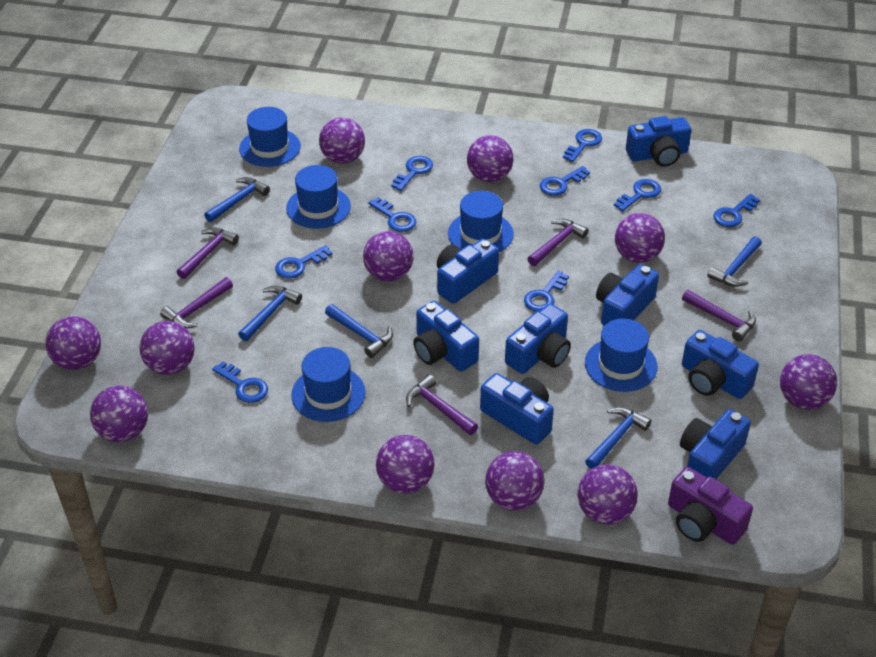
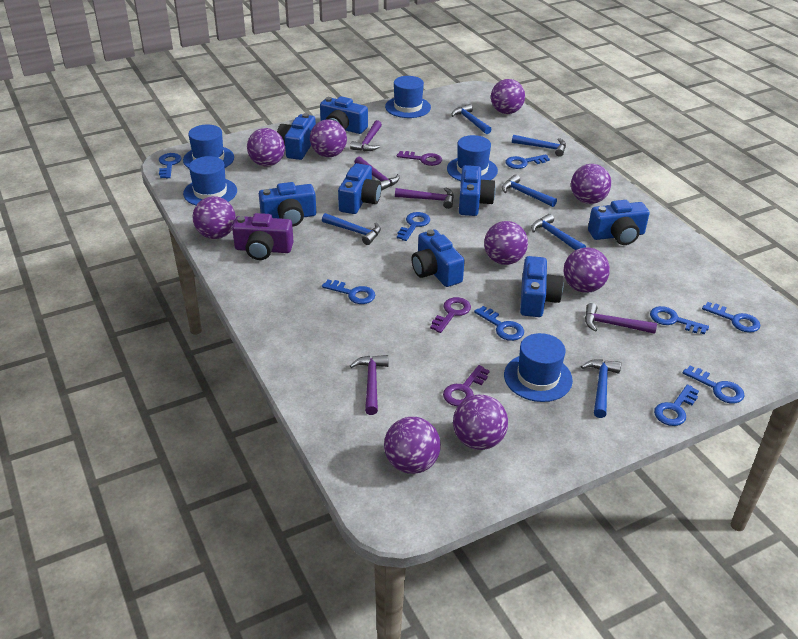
blue hammer: [204,177,270,222] [238,286,302,341] [325,304,393,358] [585,407,652,469] [707,236,762,287] = 5 -> [322,213,381,245] [451,104,492,134] [502,174,557,207] [512,135,566,157] [531,214,586,250] [581,359,621,418] = 6
purple ball: [45,316,101,370] [90,386,148,442] [139,321,195,375] [319,117,365,164] [363,231,413,282] [376,435,434,494] [467,135,513,182] [485,451,545,511] [577,464,638,525] [615,213,665,263] [780,354,837,410] = 11 -> [193,196,236,239] [247,128,285,166] [310,120,347,157] [384,417,441,474] [453,395,508,450] [484,221,528,265] [491,79,525,114] [564,247,610,293] [571,164,611,204] = 9
purple key: none = 0 -> [397,151,442,166] [430,297,471,333] [443,365,490,406] = 3

